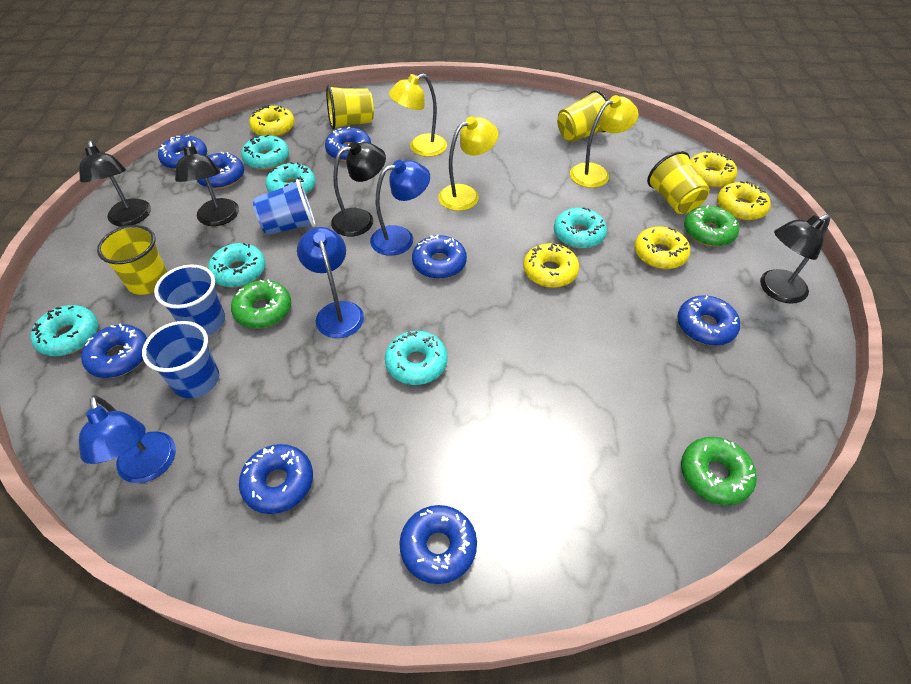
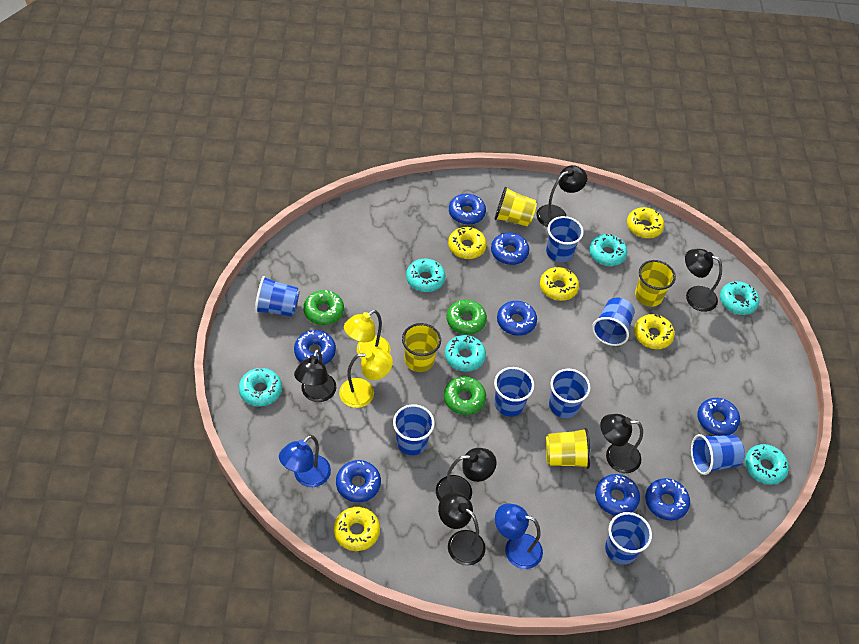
black lamp: [79,141,151,227] [175,141,239,226] [331,141,386,237] [760,214,831,304] = 4 -> [294,349,336,402] [436,448,497,501] [438,492,485,566] [536,165,587,227] [600,414,643,473] [685,249,722,312] = 6
blue cup: [142,321,219,398] [154,265,225,336] [253,179,315,235] = 3 -> [255,276,300,317] [393,404,435,455] [494,367,534,417] [546,216,584,262] [549,369,591,418] [592,298,635,346] [605,512,652,565] [691,434,745,475] = 8
blue lamp: [79,395,176,483] [297,227,364,338] [370,160,430,256] = 3 -> [279,435,331,487] [495,503,543,569] = 2
yellow lamp: [388,74,447,157] [438,117,499,211] [570,95,639,188] = 3 -> [339,349,393,408] [344,310,390,359] = 2

